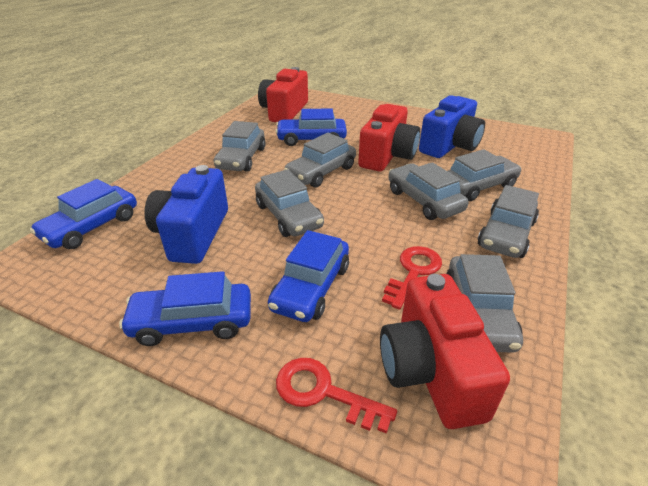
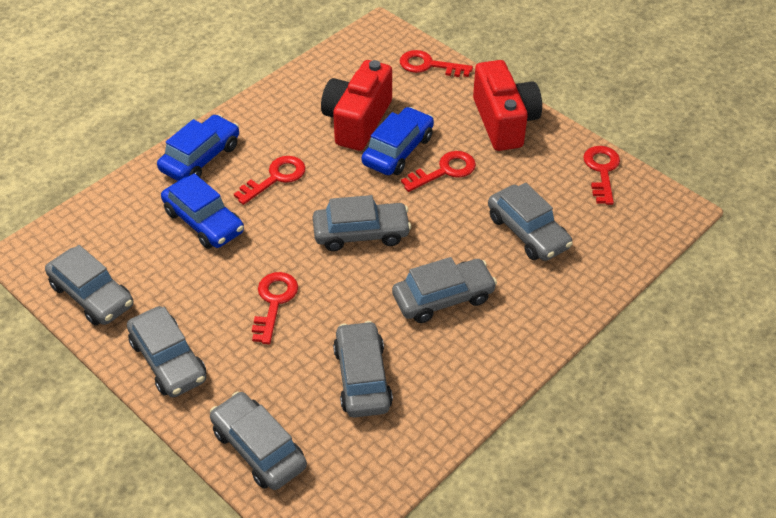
blue camera: [144,165,228,264] [419,95,485,158] = 2 -> none = 0
blue car: [30,179,137,249] [119,271,251,346] [268,230,349,322] [275,108,347,146] = 4 -> [157,114,239,181] [161,173,244,249] [362,107,434,175] = 3
red camera: [258,67,308,122] [358,104,420,171] [380,274,510,429] = 3 -> [321,60,392,151] [473,60,542,151] = 2
red key: [276,358,397,434] [382,246,442,310] = 2 -> [234,156,306,205] [252,272,298,344] [400,50,473,77] [401,151,476,192] [583,146,620,205] = 5

